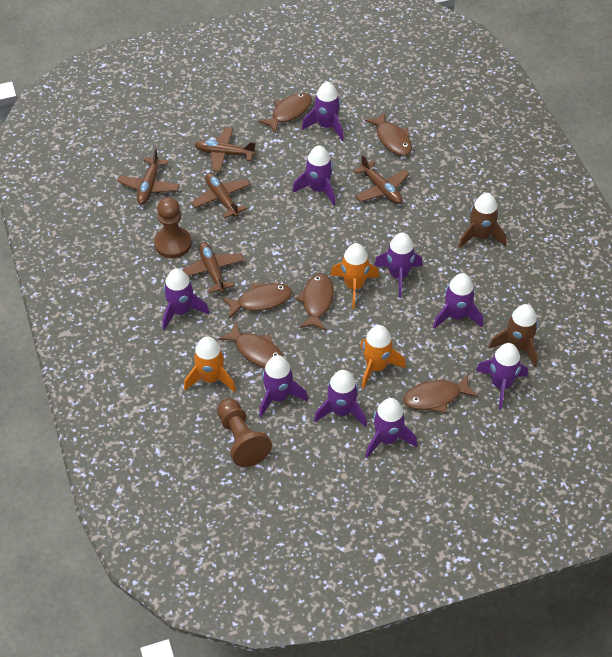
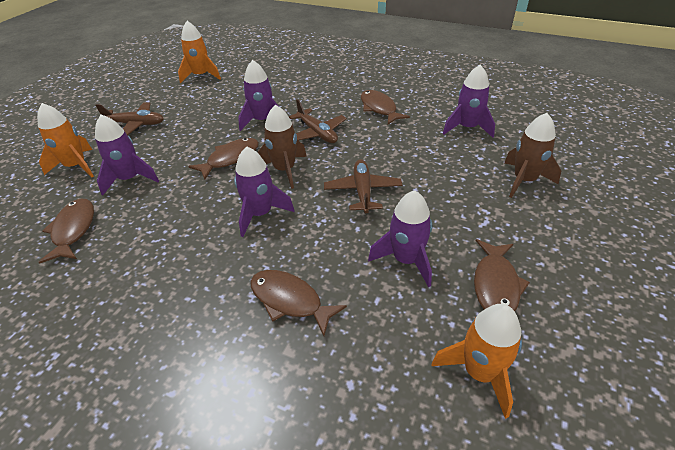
brown fish: [218,322,284,368] [222,283,292,319] [258,93,312,134] [296,273,334,331] [365,112,412,156] [403,374,478,413] = 6 -> [39,199,94,263] [188,138,259,180] [250,270,347,336] [361,90,410,124] [474,239,530,311] = 5
brown pawn: [154,197,192,258] [217,398,272,467] = 2 -> none = 0
brown plane: [117,148,180,205] [183,242,244,293] [191,173,251,218] [194,127,256,172] [354,155,409,204] = 5 -> [96,102,164,135] [289,99,347,143] [324,159,402,213] = 3
purple rocket: [162,268,209,330] [259,355,308,417] [293,145,335,205] [302,81,344,141] [314,370,367,427] [365,398,417,458] [374,233,423,298] [433,273,483,329] [476,343,528,410] = 9 -> [95,115,159,196] [234,147,295,237] [238,60,278,131] [368,190,432,287] [443,65,495,138] = 5

